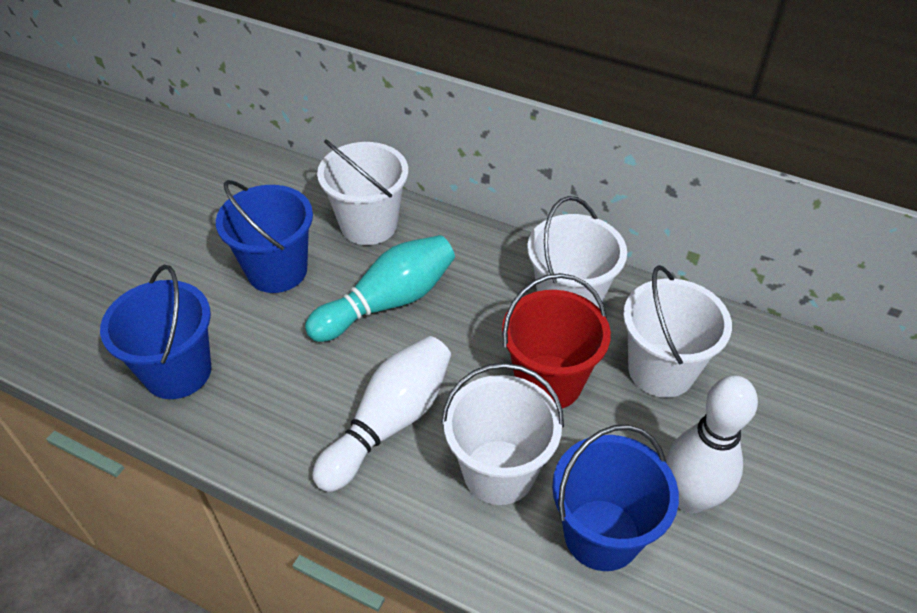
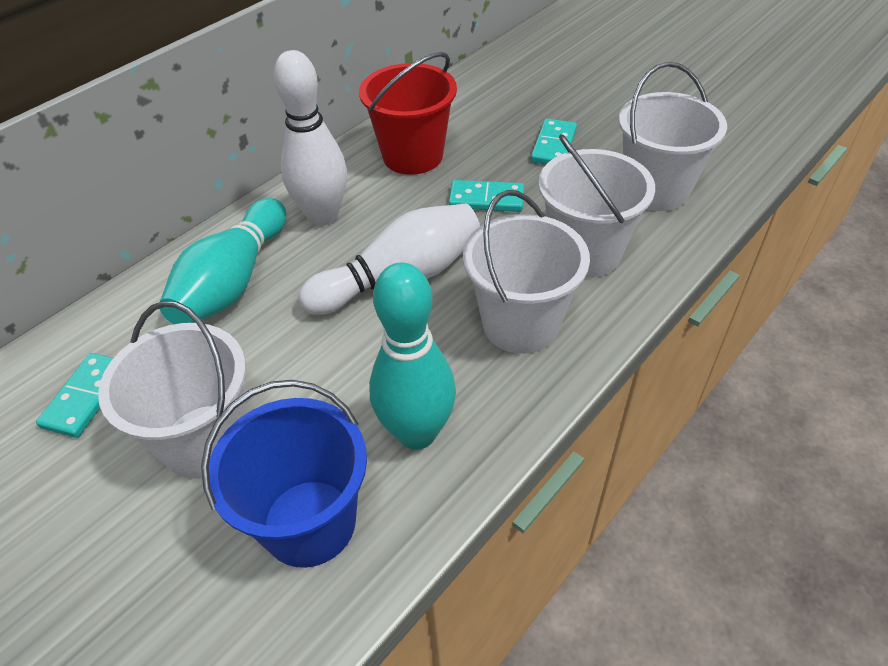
blue bucket: [100,265,211,399] [216,180,313,293] [552,425,679,571] = 3 -> [201,380,367,568] = 1
turquoise bowling pin: [305,235,455,342] = 1 -> [160,198,286,324] [369,263,456,450] = 2
turquoise domino: none = 0 -> [36,353,113,438] [449,180,524,212] [531,119,577,164] = 3

